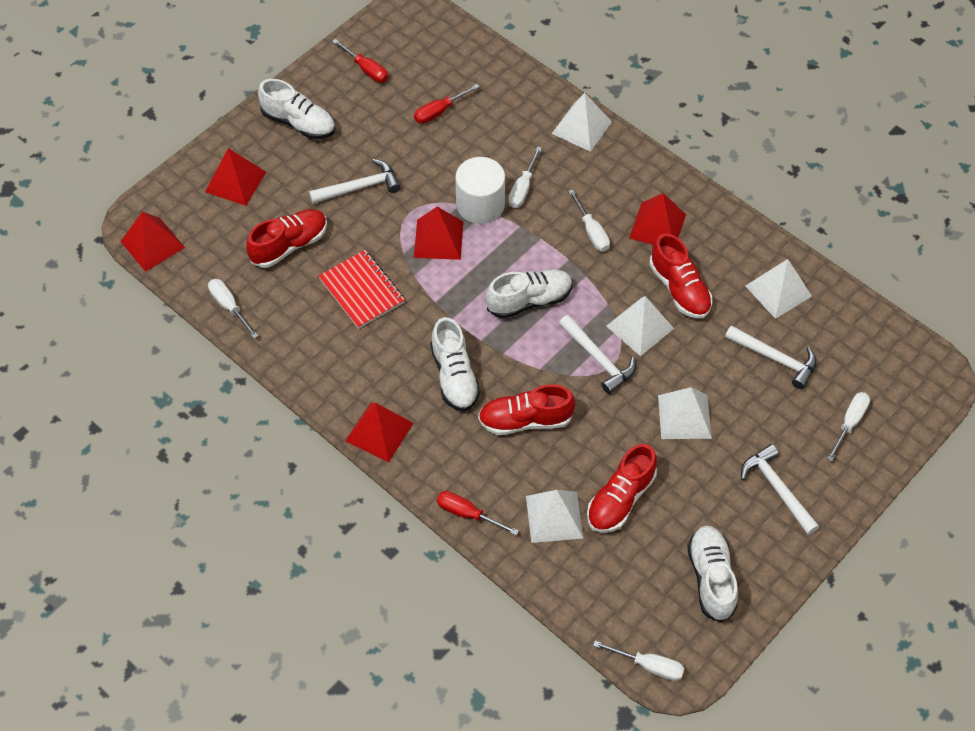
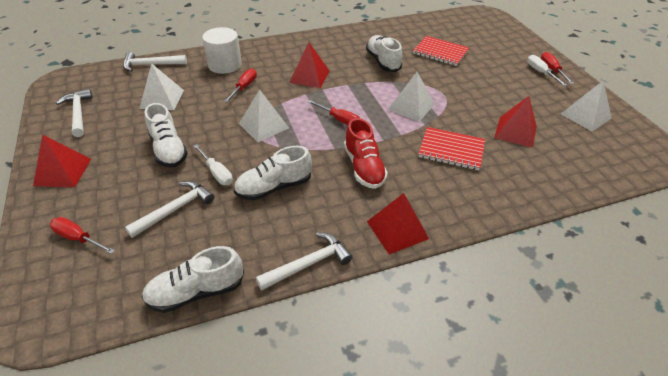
red notebook: [319,250,405,329] = 1 -> [413,36,469,66] [418,127,485,170] = 2
red pyramid: [120,212,185,272] [205,148,266,206] [345,403,414,462] [414,207,463,260] [629,193,686,245] = 5 -> [33,134,91,187] [289,42,329,88] [367,193,429,254] [494,96,537,148] = 4
red screwdriver: [332,39,388,83] [414,84,479,124] [437,491,519,536] = 3 -> [50,217,115,254] [224,68,257,102] [308,100,360,125] [541,52,574,84] = 4
red shoe: [246,209,327,268] [478,384,575,435] [587,444,657,533] [649,233,712,319] = 4 -> [344,118,388,189] = 1
white pyramid: [526,490,583,543] [552,93,612,152] [607,296,674,356] [658,387,712,439] [745,259,812,319] = 5 -> [139,63,184,110] [239,89,289,142] [388,72,435,122] [561,81,612,131] = 4
white screwdriver: [208,279,258,339] [508,147,542,208] [568,189,610,252] [593,641,685,681] [827,392,870,461] = 5 -> [193,144,233,185] [527,55,567,86] = 2

